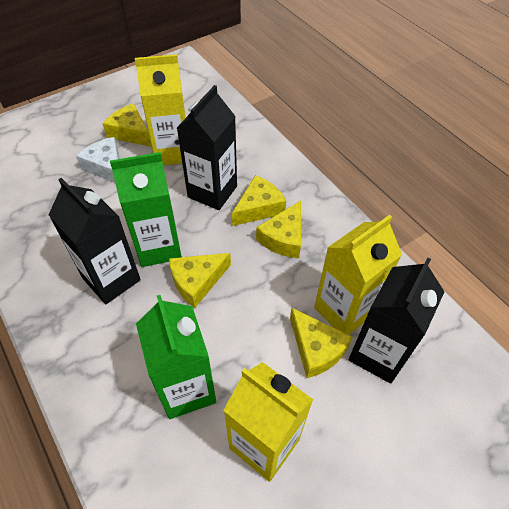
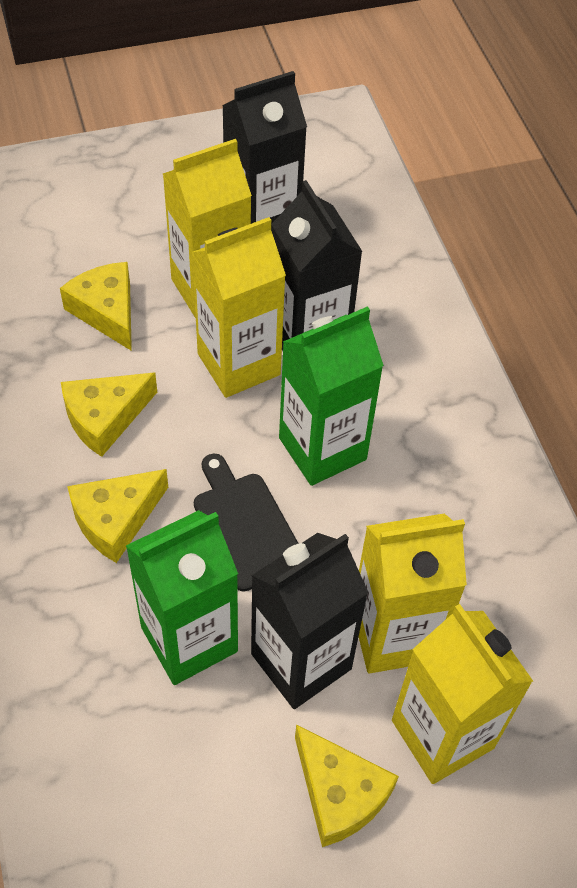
black cutting board: none = 0 -> [194,454,299,592] = 1
white cheese: [76,137,120,183] = 1 -> none = 0
yellow carton: [135,54,186,166] [223,362,313,482] [314,215,402,335] = 3 -> [163,139,252,318] [192,217,286,398] [359,513,467,674] [392,604,533,784] = 4
yellow cheese: [103,103,152,147] [169,253,231,308] [232,175,286,226] [256,201,301,258] [290,308,352,378] = 5 -> [60,262,132,351] [61,372,157,457] [67,469,168,563] [295,724,399,847] = 4

